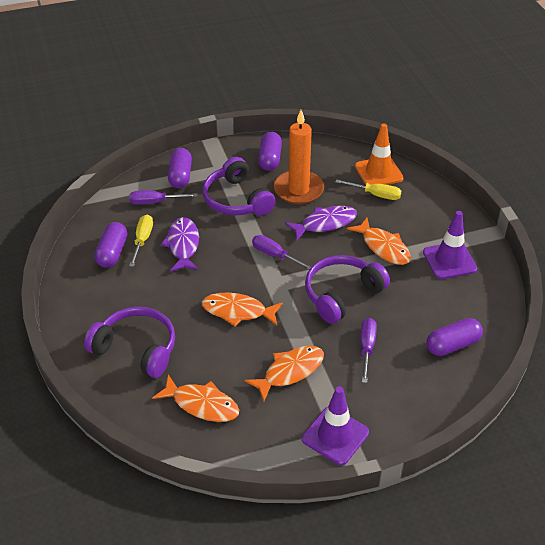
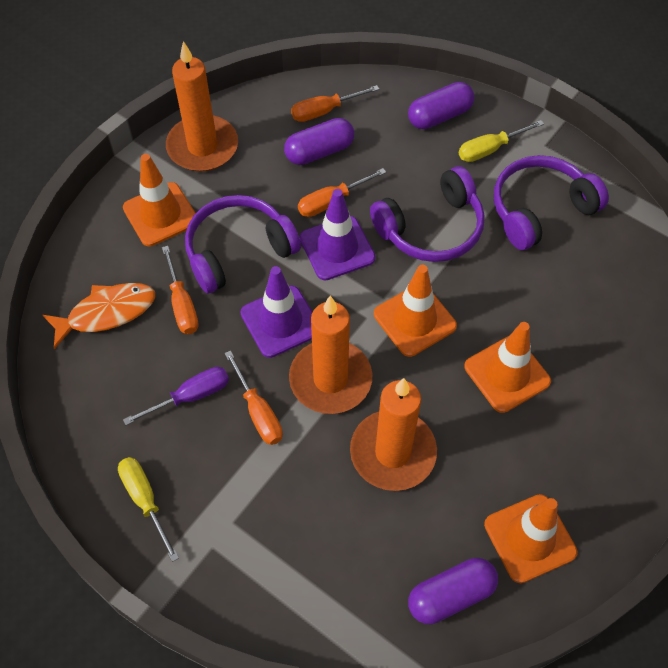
orange candle: [274,110,324,204] = 1 -> [166,41,238,172] [289,296,373,414] [350,378,437,491] = 3
orange fish: [152,375,239,422] [202,293,283,327] [245,346,324,402] [347,218,411,265] = 4 -> [42,283,155,349] = 1
orange screwdriver: none = 0 -> [162,246,199,334] [224,351,283,445] [291,85,379,122] [298,168,386,217] = 4
orange traffic cone: [355,124,404,185] = 1 -> [123,154,196,247] [374,265,457,357] [464,322,551,413] [484,494,577,583] = 4
purple capsule: [94,222,127,268] [168,148,192,188] [258,132,282,171] [426,318,483,356] = 4 -> [284,118,354,165] [408,82,475,129] [408,558,498,624] = 3
purple fish: [161,217,199,272] [285,206,357,241] = 2 -> none = 0
purple screwdriver: [129,190,197,205] [252,235,311,270] [360,318,377,383] = 3 -> [123,367,229,425] = 1

